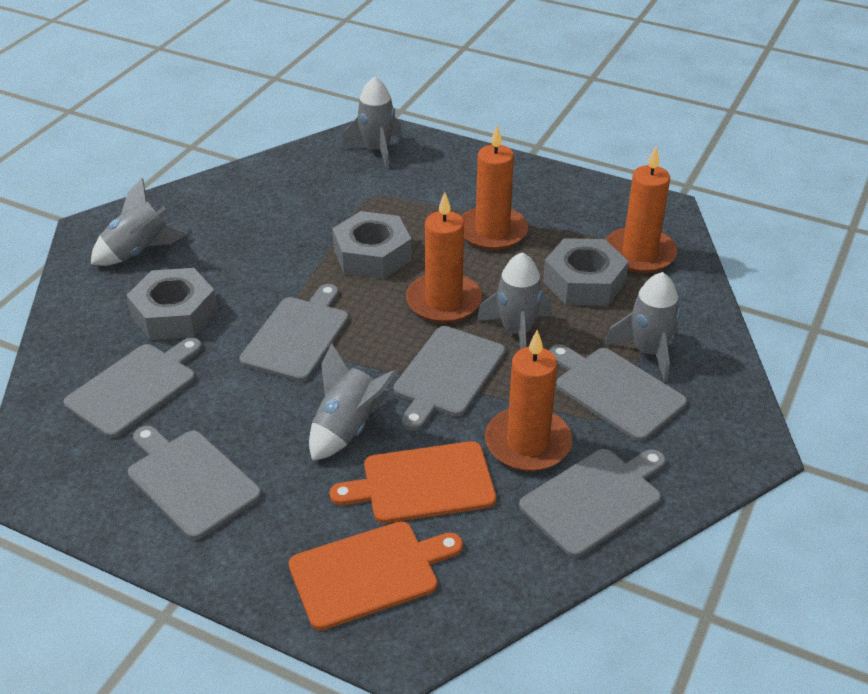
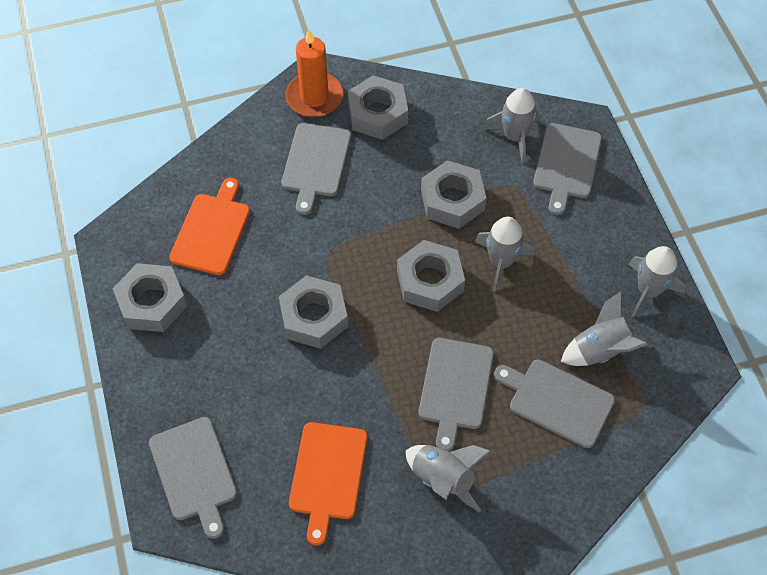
grey cutting board: [63,338,202,438] [128,426,261,540] [240,284,349,382] [394,326,505,431] [519,449,666,558] [549,344,687,441] = 6 -> [149,417,237,539] [282,123,351,215] [419,338,494,451] [494,360,615,448] [533,123,602,215] = 5
grey nut: [126,268,218,340] [332,211,412,279] [543,238,629,306] = 3 -> [113,263,187,332] [279,275,348,349] [348,75,408,140] [397,240,465,312] [421,160,486,229] = 5
orange candle: [406,192,482,323] [461,125,528,250] [485,330,572,471] [606,146,677,273] = 4 -> [285,29,343,117] = 1

